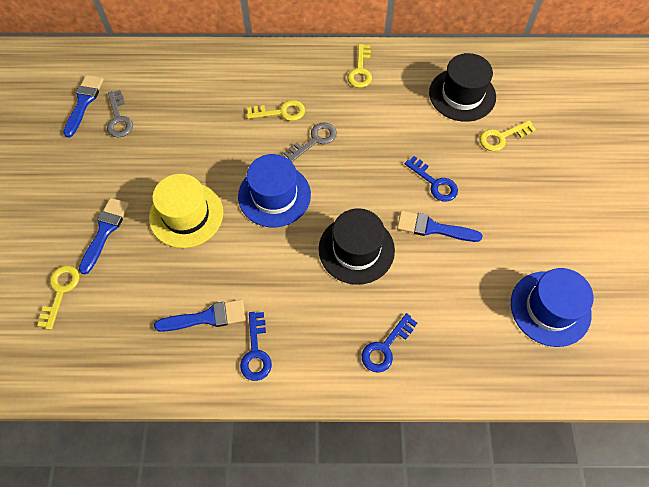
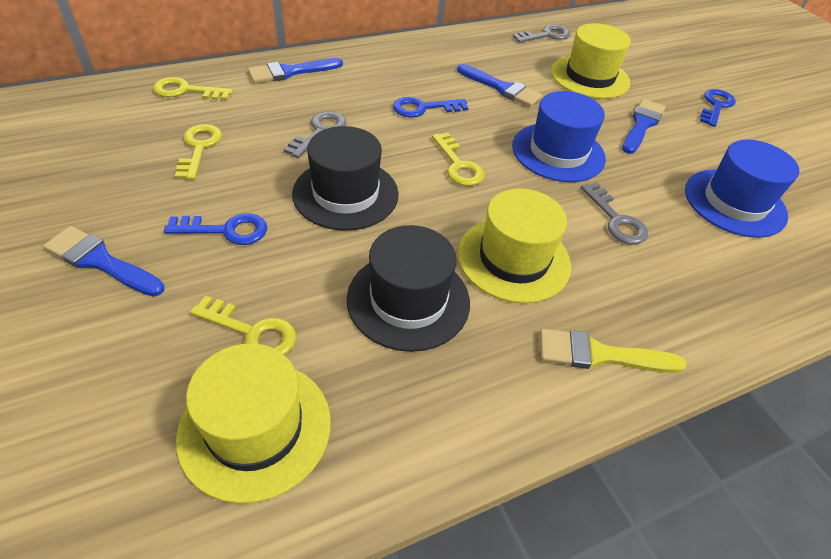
grey key: [107,90,133,137] [284,122,337,162] = 2 -> [283,111,346,158] [513,25,570,43] [581,182,648,245] = 3
yellow brush: none = 0 -> [540,329,687,373] = 1
yellow hat: [149,174,223,248] = 1 -> [176,343,331,504] [458,188,571,303] [551,23,631,99] = 3

